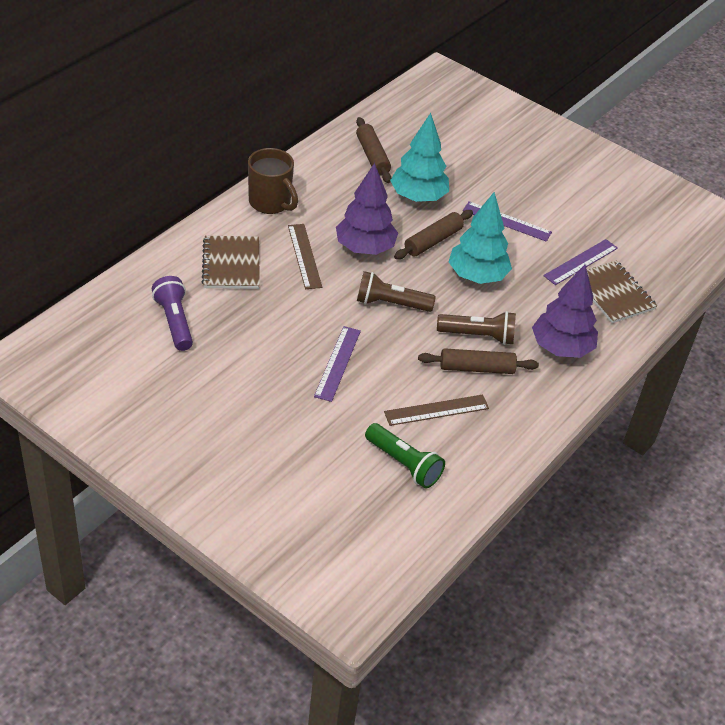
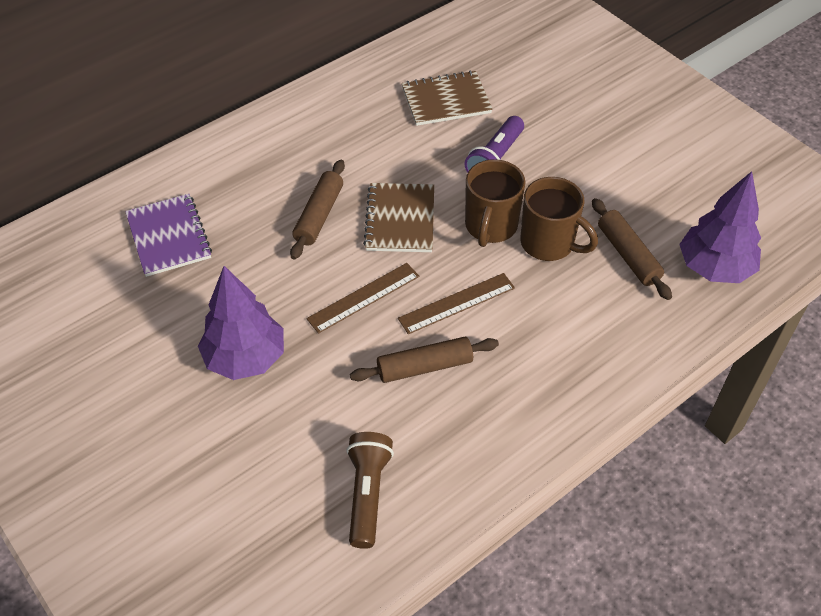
brown flashlight: [357,271,436,312] [437,311,516,345] = 2 -> [346,432,394,549] = 1
brown mug: [248,148,298,214] = 1 -> [465,159,526,247] [520,177,598,261] = 2
green flashlight: [365,423,445,488] = 1 -> none = 0
purple notebook: none = 0 -> [125,194,212,277] = 1
purple ruler: [314,326,361,402] [463,201,552,242] [543,239,618,285] = 3 -> none = 0
turquoise tree: [390,113,449,202] [449,192,512,284] = 2 -> none = 0

